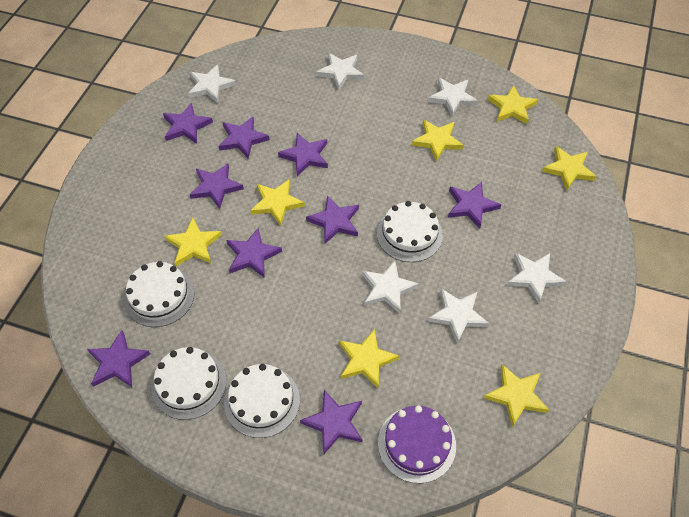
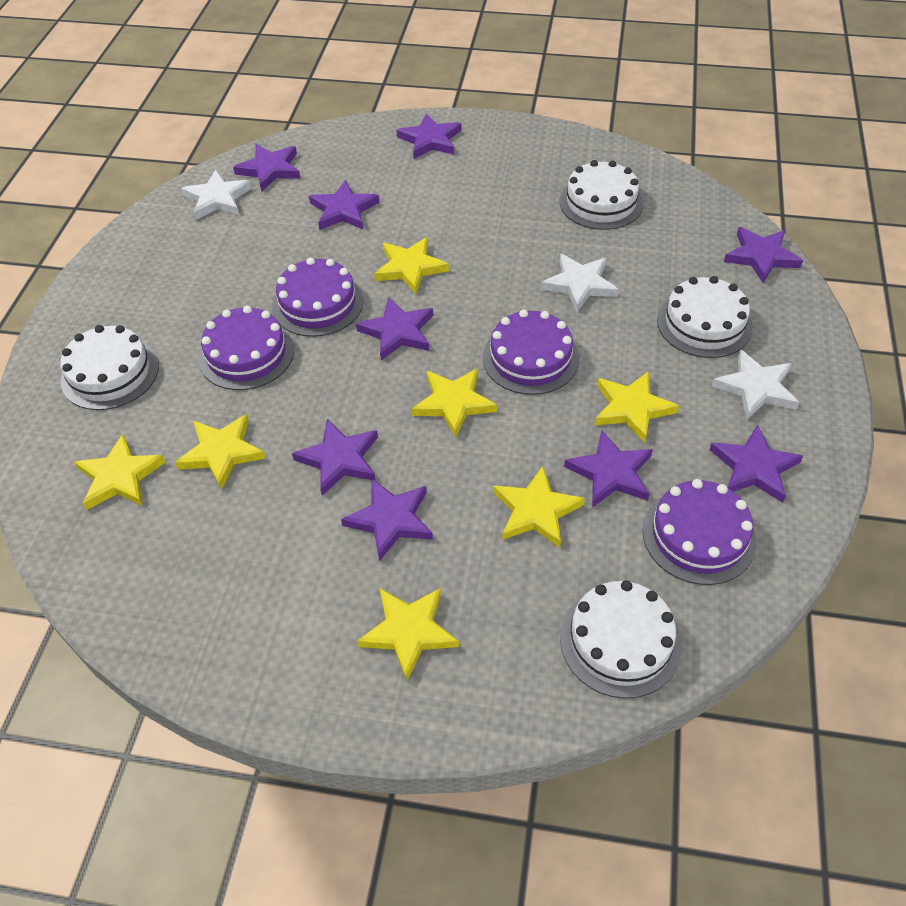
purple cake: [378,405,456,483] = 1 -> [199,306,294,390] [272,257,363,337] [483,309,579,395] [643,479,757,585] = 4
white star: [188,65,236,103] [316,53,364,90] [362,260,419,314] [428,78,478,116] [428,289,489,344] [507,253,567,303] = 6 -> [181,170,252,220] [541,254,619,312] [712,350,799,419] = 3

